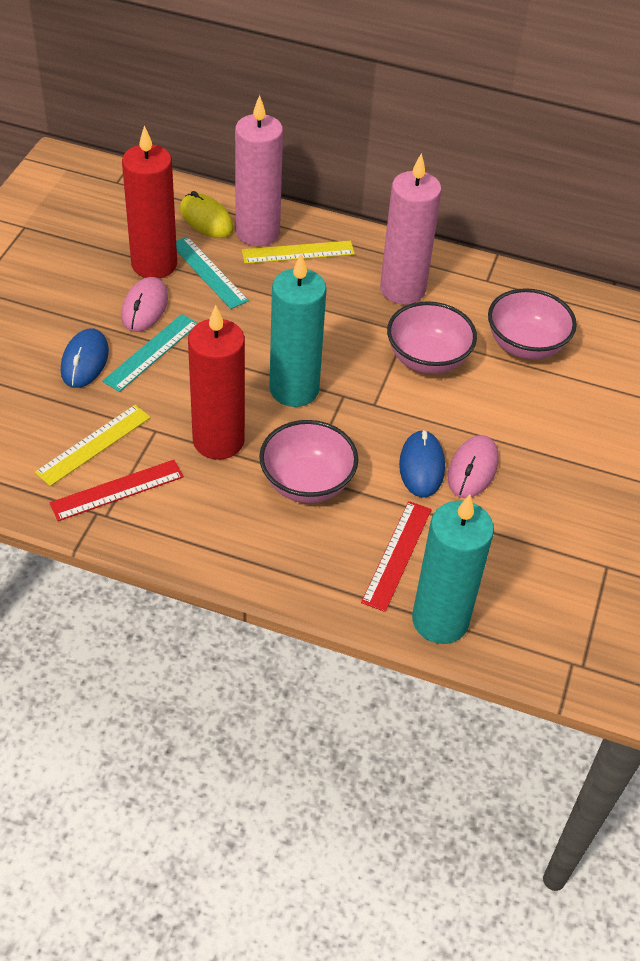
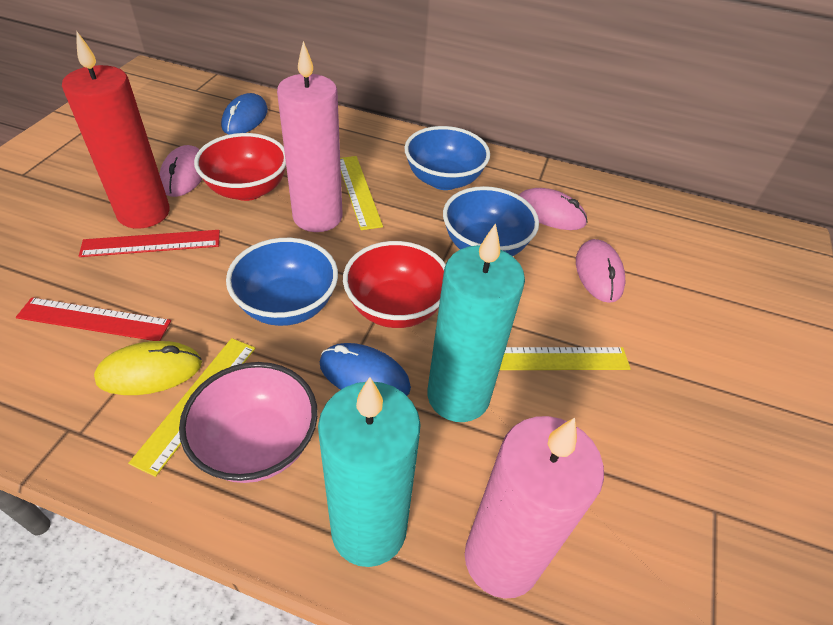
blue bowl: none = 0 -> [226,238,338,326] [404,126,490,190] [443,186,539,256] = 3
pink bowl: [259,420,358,503] [387,301,477,374] [488,288,577,360] = 3 -> [179,362,318,483] = 1
pink mouse: [121,277,168,332] [448,435,499,498] = 2 -> [159,145,202,197] [519,188,588,230] [576,239,626,303] = 3
red bowl: none = 0 -> [194,133,286,201] [343,241,446,328] = 2
red candle: [122,126,177,278] [188,305,245,460] = 2 -> [62,32,170,229] = 1
turquoise ruler: [102,314,198,392] [176,236,249,309] = 2 -> none = 0
yellow ruler: [35,405,151,486] [242,241,355,264] = 2 -> [128,338,255,477] [340,156,383,230] [500,347,631,370] = 3

